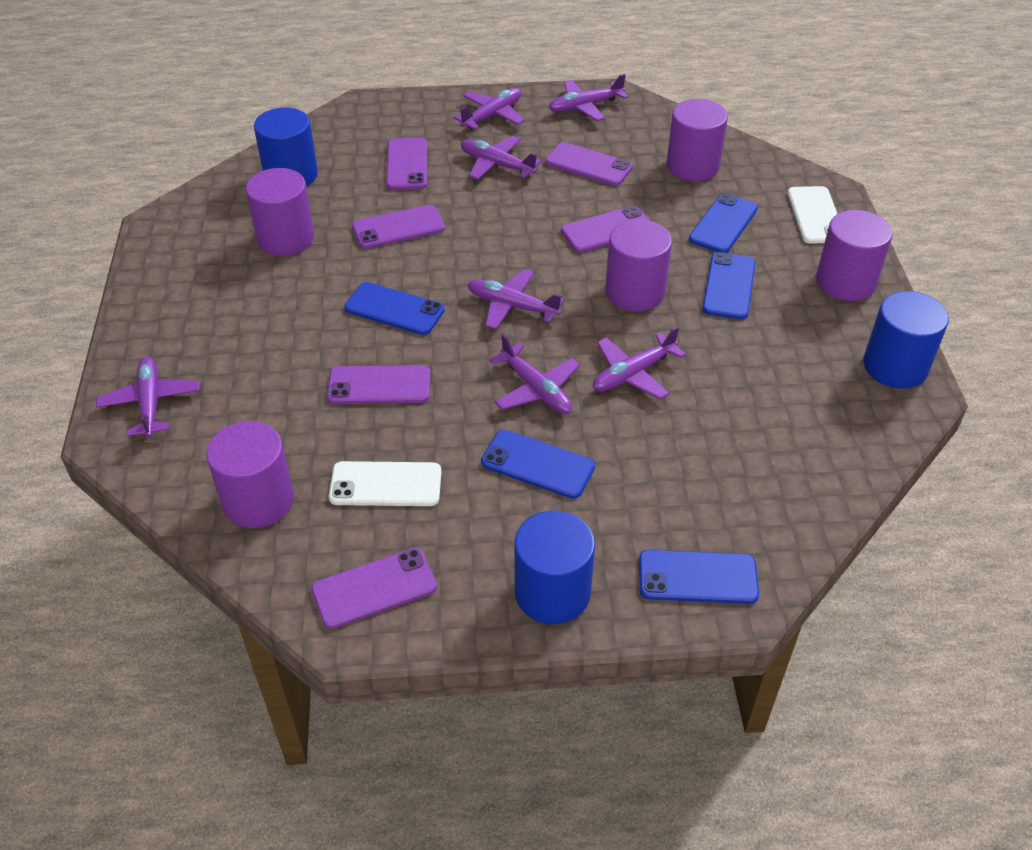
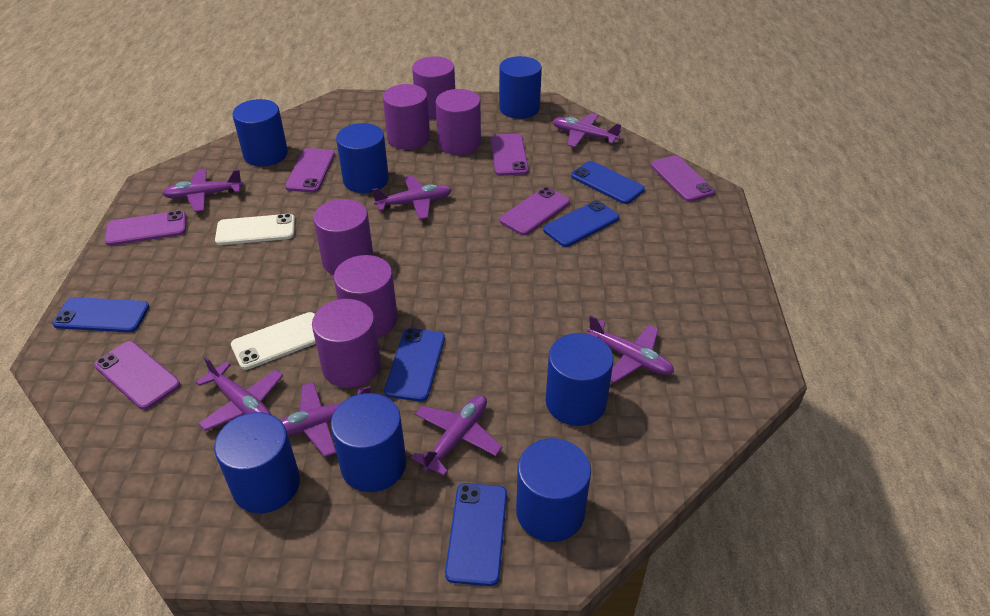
blue cylinder: [254,108,318,186] [514,510,595,624] [863,291,949,389] = 3 -> [214,412,300,513] [232,99,288,167] [330,393,406,492] [336,123,389,193] [499,56,542,119] [516,438,591,542] [545,333,613,426] = 7
purple cylinder: [206,421,294,528] [246,168,314,256] [605,219,672,311] [666,99,728,181] [816,210,893,301] = 5 -> [312,299,381,388] [313,199,374,275] [334,255,398,338] [383,84,430,150] [412,56,455,119] [436,89,481,155] = 6

